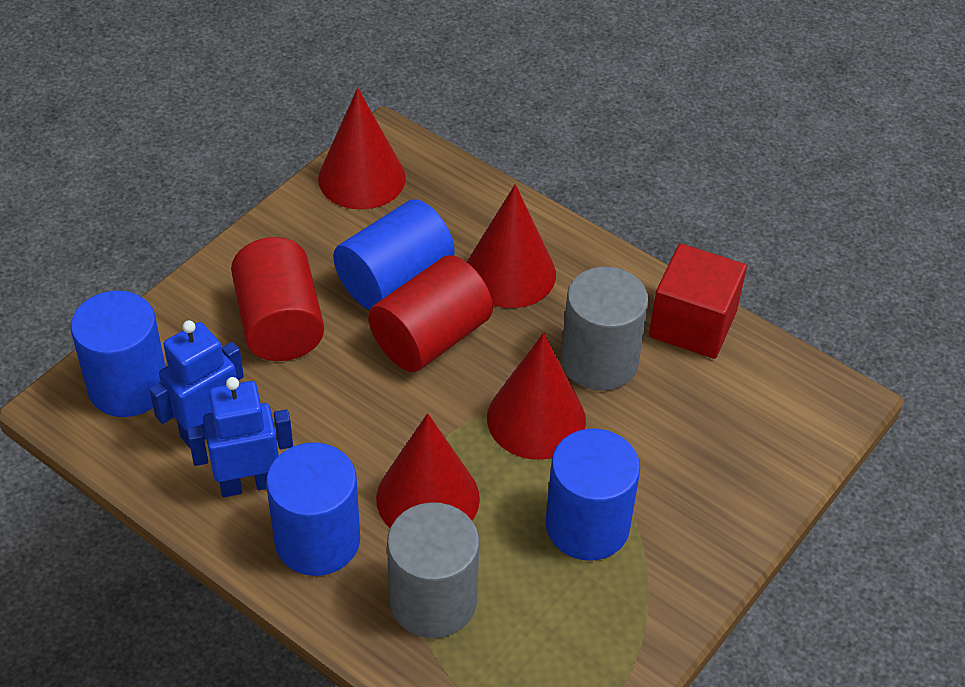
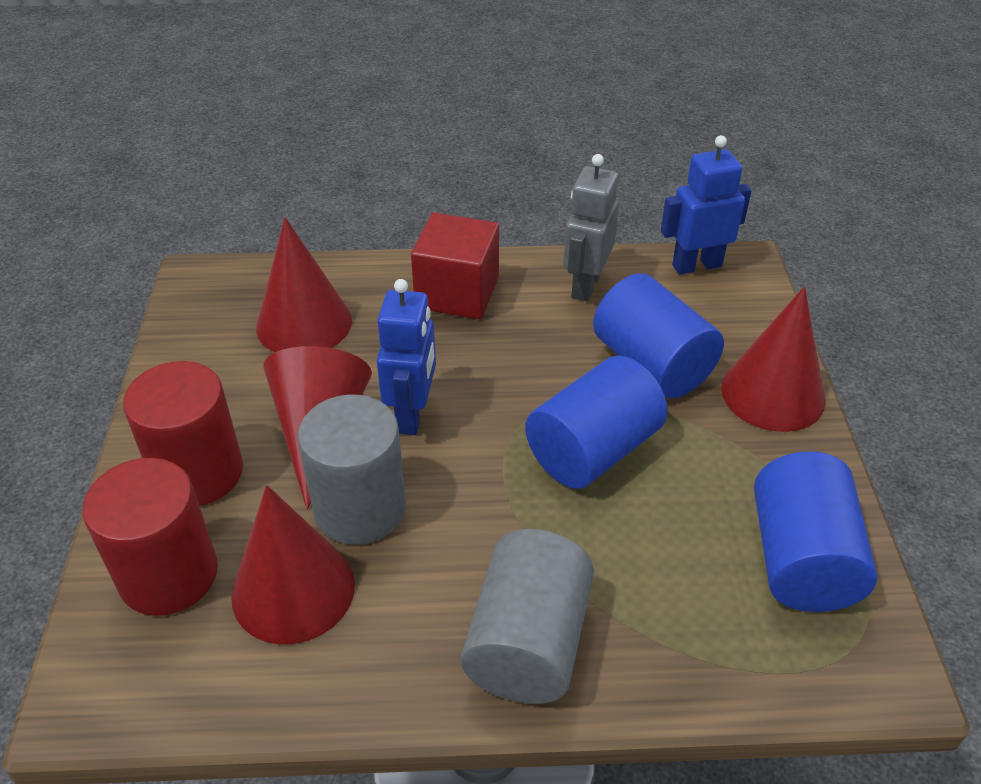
blue cylinder: [71,291,166,417] [266,442,360,576] [333,199,455,310] [546,429,640,561] = 4 -> [525,356,668,489] [593,273,724,398] [754,451,878,612] = 3
grey robot: none = 0 -> [563,154,619,302] = 1

